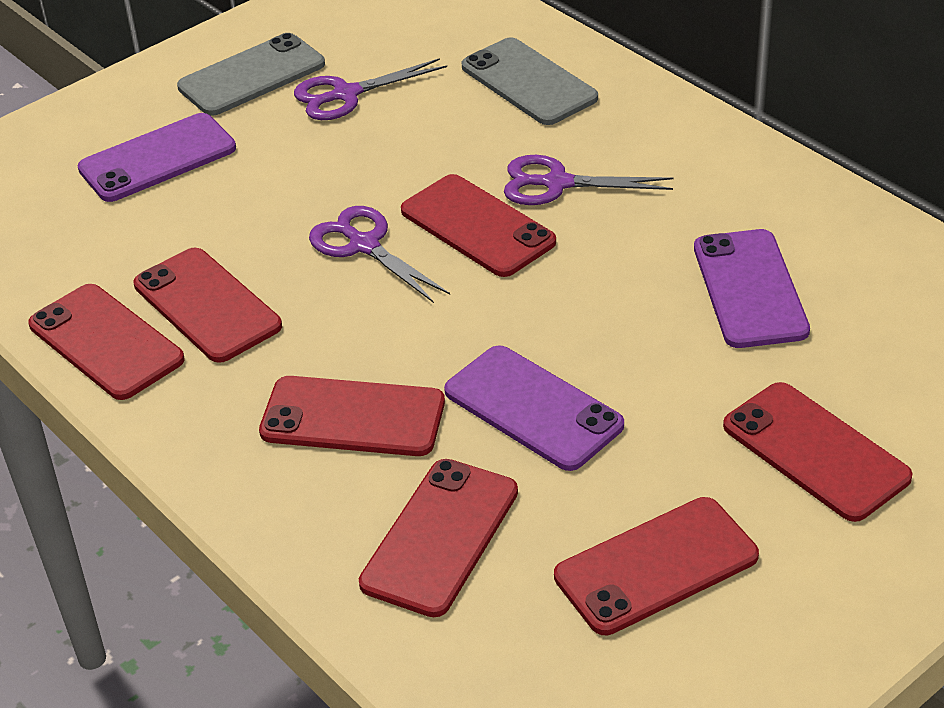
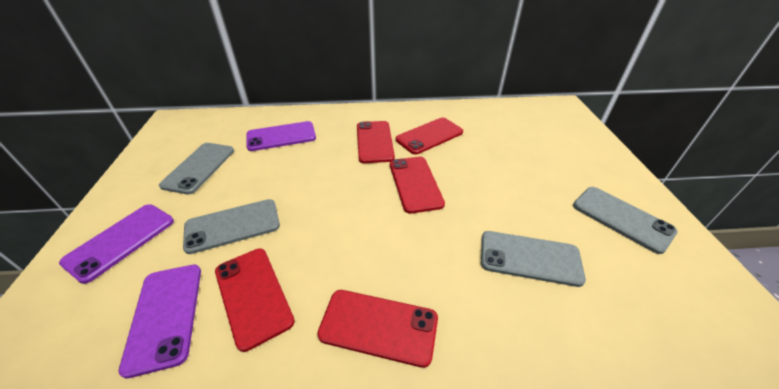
grey phone: [177,33,325,116] [461,37,598,125] = 2 -> [159,143,234,194] [183,199,280,254] [481,231,586,287] [573,187,678,254] = 4
purple scissors: [294,58,447,120] [309,206,450,303] [504,155,674,205] = 3 -> none = 0
red phone: [28,284,185,400] [133,248,282,363] [259,376,445,456] [359,459,518,617] [401,174,556,277] [554,497,759,635] [723,382,913,522] = 7 -> [215,248,295,352] [317,290,438,368] [357,121,395,163] [390,157,445,214] [396,117,463,155] = 5

